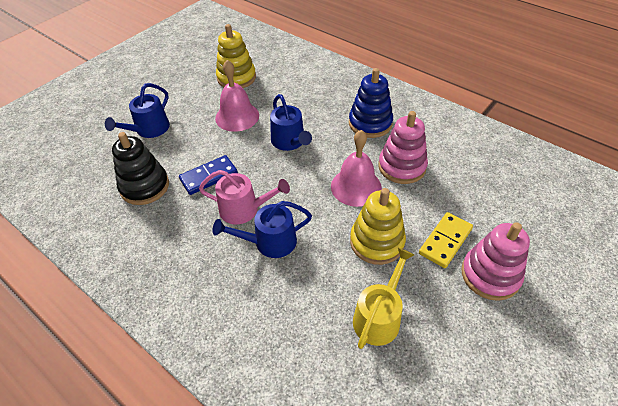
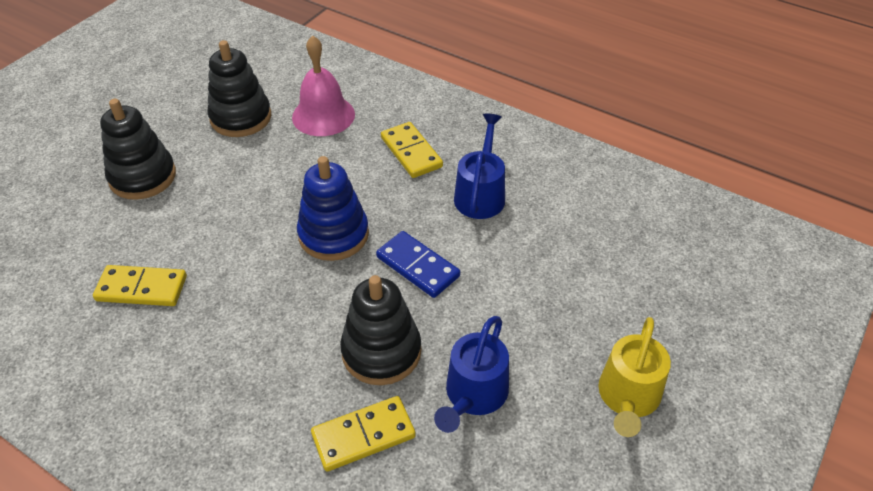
black stacking toy: [112,132,169,205] = 1 -> [100,99,176,200] [207,40,271,137] [340,275,421,385] = 3
blue watering can: [105,83,170,138] [212,201,312,258] [270,94,312,151] = 3 -> [434,316,509,433] [454,113,505,219] = 2
pink bell: [215,60,259,132] [331,130,382,207] = 2 -> [292,35,355,136] = 1
pink stacking toy: [378,111,428,184] [461,222,530,301] = 2 -> none = 0
pink watering can: [199,170,290,224] = 1 -> none = 0
yellow domino: [419,212,473,268] = 1 -> [93,265,187,306] [311,396,416,472] [381,122,443,178] = 3
yellow stacking toy: [216,24,256,88] [350,188,406,265] = 2 -> none = 0

